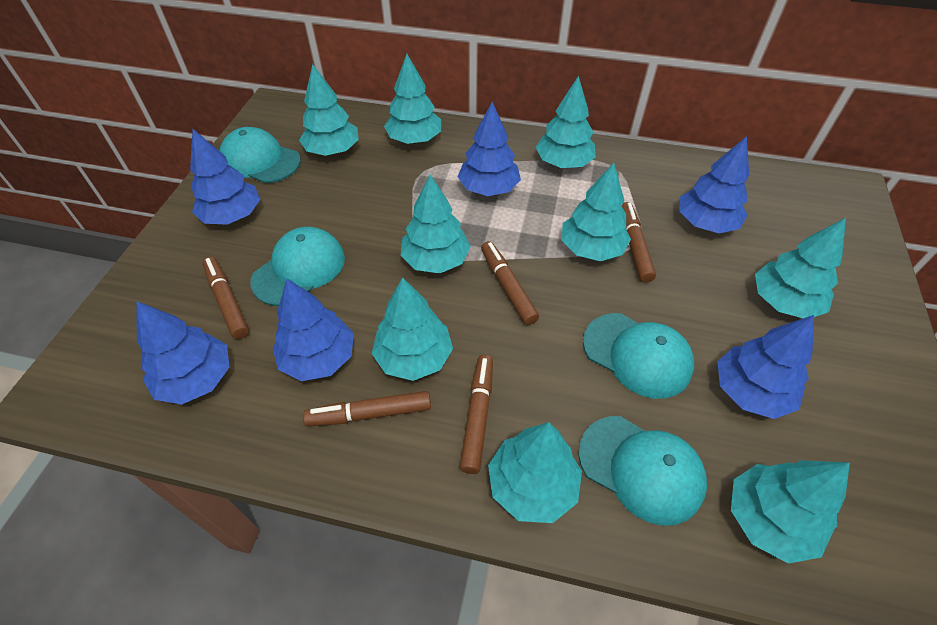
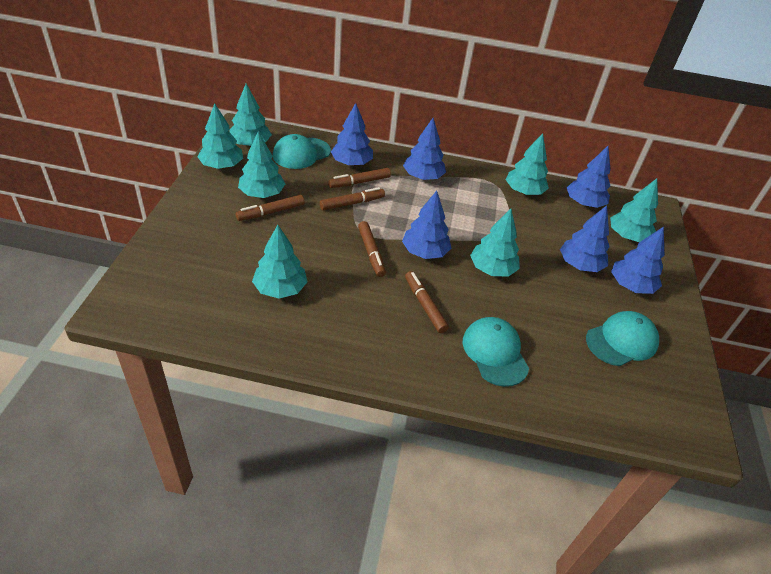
turquoise cap: [220,127,301,183] [250,227,345,306] [578,416,707,526] [583,313,694,399] = 4 -> [273,134,331,169] [463,317,529,387] [586,311,659,366] = 3
turquoise tree: [299,64,359,156] [372,277,453,381] [384,54,441,144] [400,174,471,273] [488,422,582,523] [536,76,596,168] [561,163,631,261] [731,460,850,564] [755,218,846,318] = 9 -> [197,103,243,169] [229,84,272,147] [238,131,285,198] [252,225,307,299] [470,209,520,277] [506,133,549,195] [610,178,658,242] = 7

